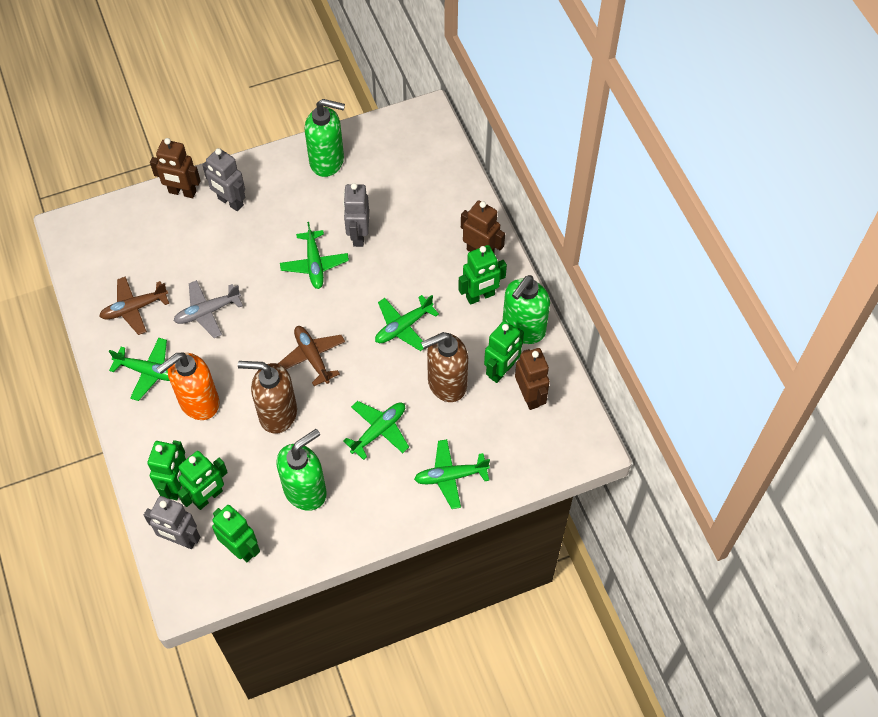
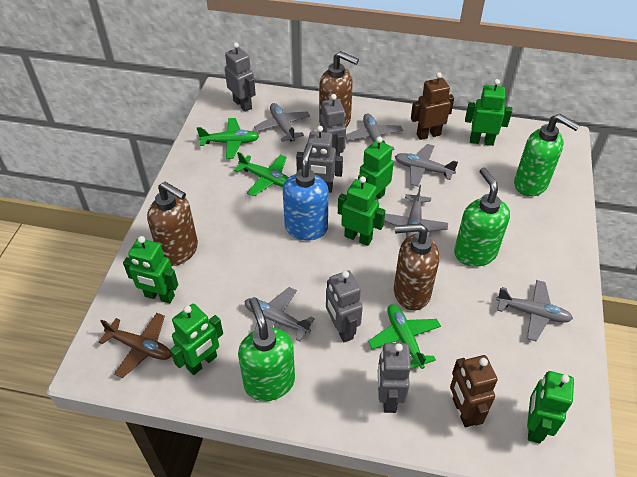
blue soap dispenser: none = 0 -> [283,143,329,241] = 1
brown plane: [99,277,169,335] [278,326,345,386] = 2 -> [99,313,172,378] = 1
brown robot: [150,138,201,198] [461,200,505,252] [515,348,550,410] = 3 -> [411,72,454,140] [450,355,498,427] = 2
brown soap dispenser: [238,361,297,434] [421,332,468,402] = 2 -> [147,182,198,266] [319,51,359,127] [394,223,439,311] = 3
green plane: [109,338,170,401] [280,222,349,289] [343,401,409,460] [375,295,439,351] [414,439,490,509] = 5 -> [197,118,259,159] [234,152,289,196] [368,304,441,369] = 3
green robot: [147,440,186,500] [177,451,228,510] [212,505,260,562] [458,245,507,305] [484,321,524,383] = 5 -> [123,236,178,303] [170,304,223,375] [338,176,386,246] [358,137,394,200] [465,79,512,146] [527,371,574,444] = 6
grey plane: [174,280,243,338] = 1 -> [244,287,315,342] [254,103,310,142] [346,113,403,150] [384,185,448,238] [395,144,458,186] [496,280,573,341] = 6
grey robot: [144,496,200,549] [202,148,245,211] [343,183,369,247] = 3 -> [225,42,256,112] [296,126,343,193] [320,94,346,156] [326,270,363,343] [378,343,411,413] = 5
orange soap dispenser: [156,353,220,420] = 1 -> none = 0

